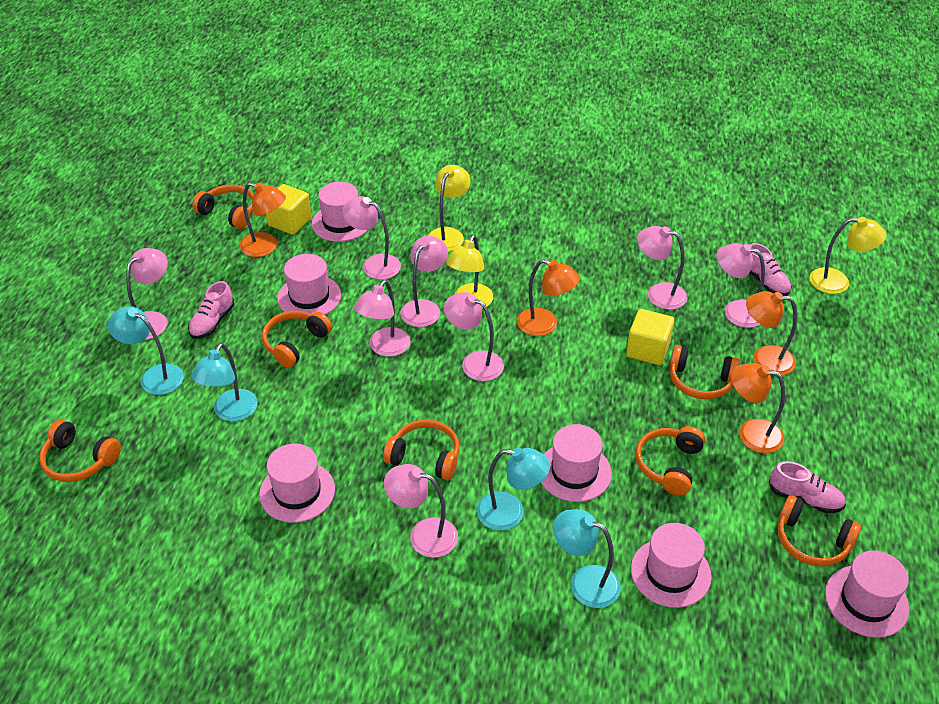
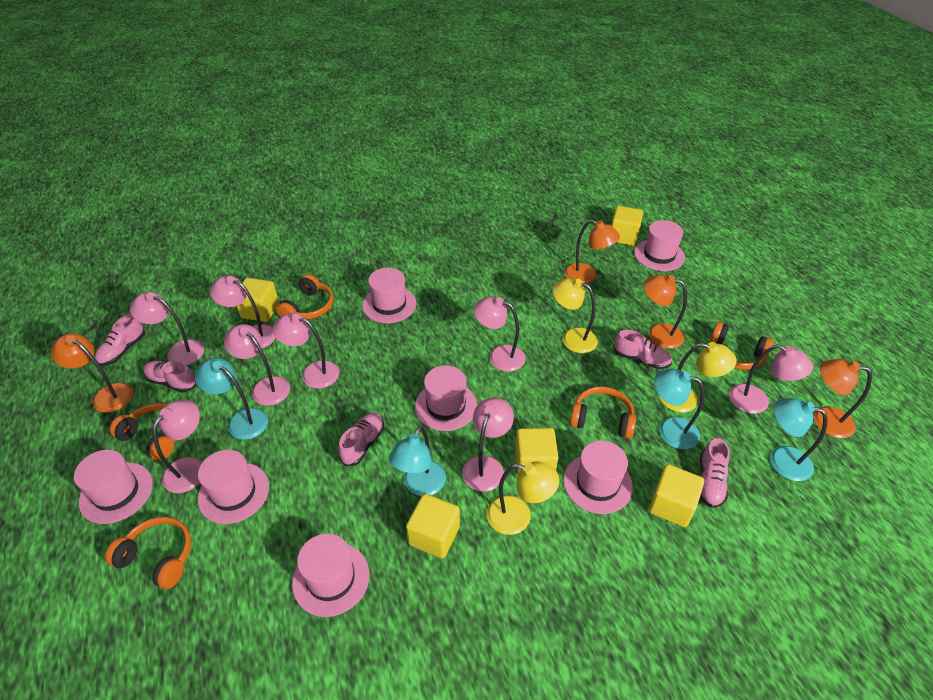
orange headphones: [39,419,121,482] [192,184,254,229] [262,311,332,368] [383,419,460,480] [635,426,705,496] [670,345,740,399] [778,495,861,567] = 7 -> [105,517,191,589] [110,403,176,461] [276,274,334,319] [570,386,636,439] [710,322,773,370] = 5
pink hat: [259,444,335,523] [277,254,341,315] [312,182,367,242] [541,424,612,502] [631,523,712,608] [825,550,910,638] = 6 -> [74,450,153,524] [198,450,269,524] [292,533,369,617] [362,268,416,323] [415,365,477,431] [563,441,633,514] [634,220,685,271] = 7
pink shoe: [188,281,235,339] [750,243,792,296] [769,461,846,513] = 3 -> [95,314,145,366] [143,361,196,393] [339,412,384,466] [613,330,672,369] [700,438,730,508] = 5
yellow cube: [266,184,312,235] [626,309,674,365] = 2 -> [237,278,279,322] [406,494,460,558] [515,428,559,476] [611,206,643,246] [649,464,704,527] = 5

